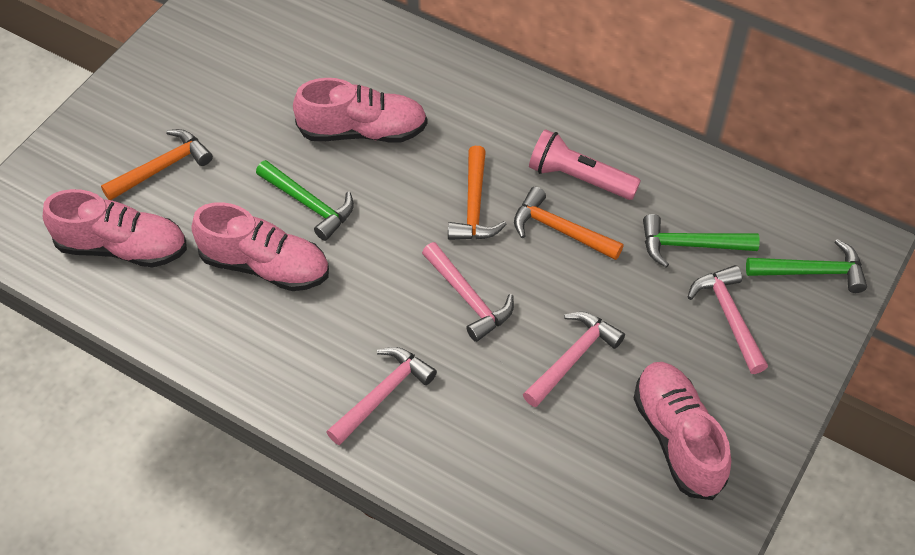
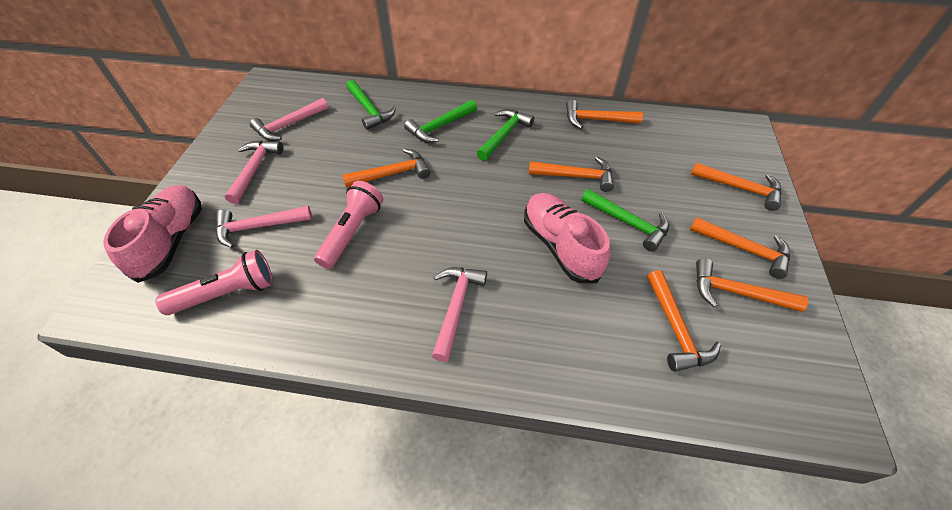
green hammer: [256,160,354,241] [643,214,760,268] [746,239,867,293] = 3 -> [346,80,396,130] [404,100,477,143] [477,109,534,161] [581,189,669,252] = 4
orange hammer: [101,129,213,200] [448,146,507,240] [514,187,624,260] = 3 -> [342,149,430,188] [529,157,614,192] [566,99,643,129] [647,270,721,372] [690,217,790,279] [691,163,782,211] [696,258,808,312] = 7
pink flashlight: [529,129,641,200] = 1 -> [155,250,273,315] [314,181,383,269] = 2
pink shoe: [43,189,187,267] [192,202,329,291] [293,78,427,143] [633,362,731,500] = 4 -> [103,185,202,283] [524,193,610,283] = 2

